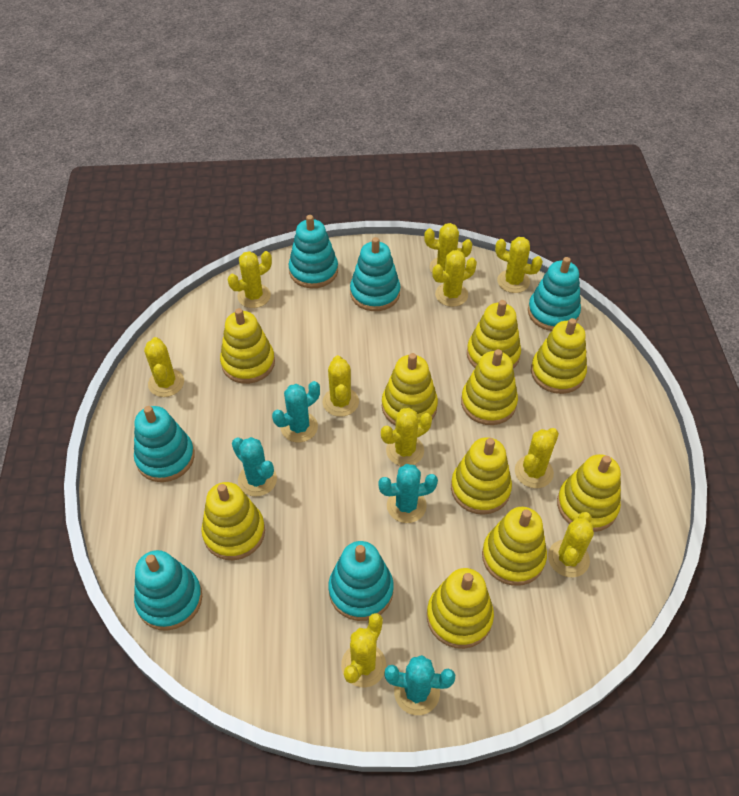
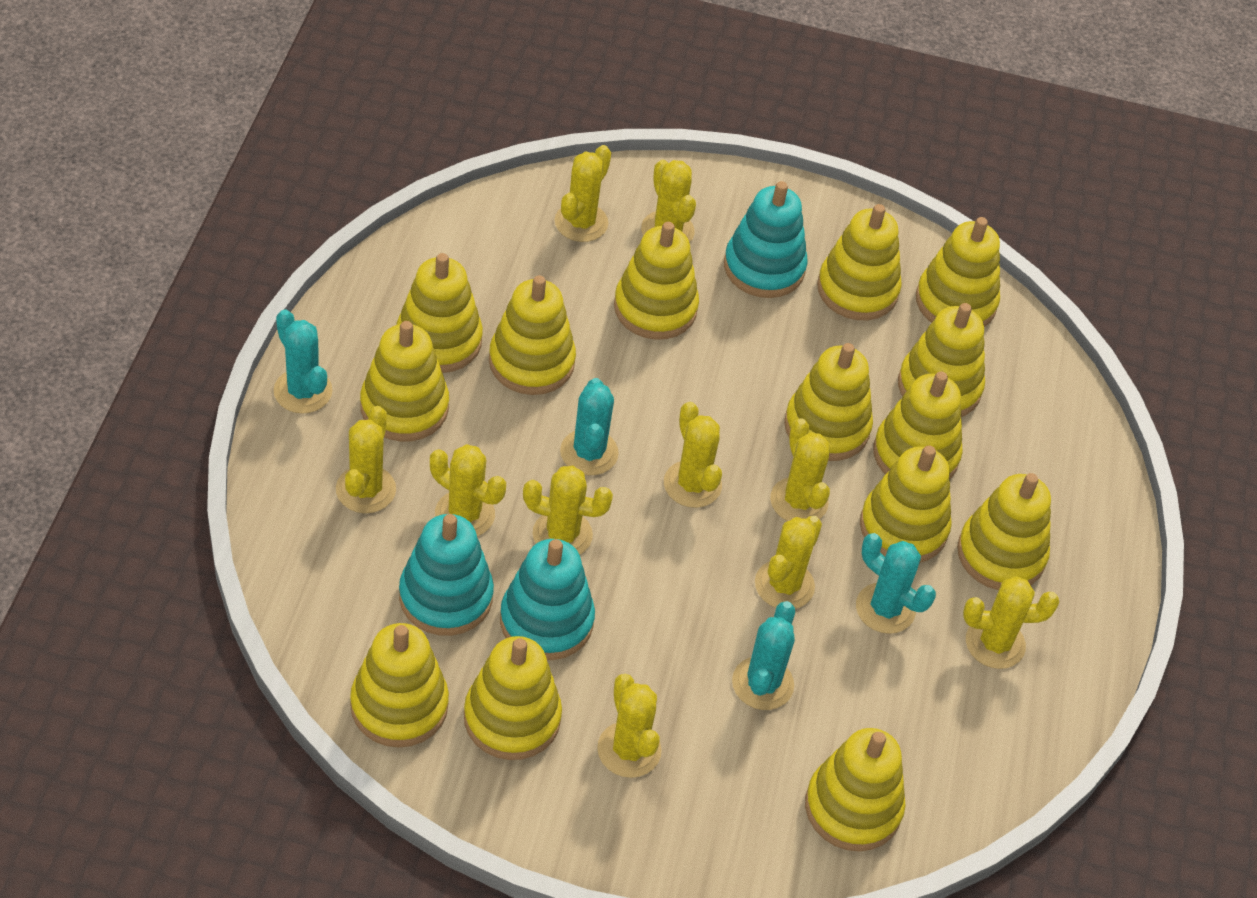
turquoise stacking toy: [134,406,195,482] [134,550,202,631] [289,215,338,288] [328,541,394,621] [350,237,400,311] [528,257,581,331] = 6 -> [399,514,494,636] [500,539,595,660] [724,181,808,298] = 3
yellow stacking toy: [201,482,265,560] [220,308,275,384] [382,353,438,425] [427,568,494,649] [451,437,512,515] [461,349,518,425] [467,300,521,369] [482,507,547,586] [531,318,587,394] [557,454,621,532] = 10 -> [350,623,449,748] [360,321,449,442] [396,253,483,373] [464,636,562,760] [489,275,576,395] [614,222,699,340] [784,343,873,461] [805,728,905,851] [817,204,902,320] [860,445,952,563] [873,371,963,479] [898,303,985,417] [916,217,1000,327] [957,473,1051,590] = 14

